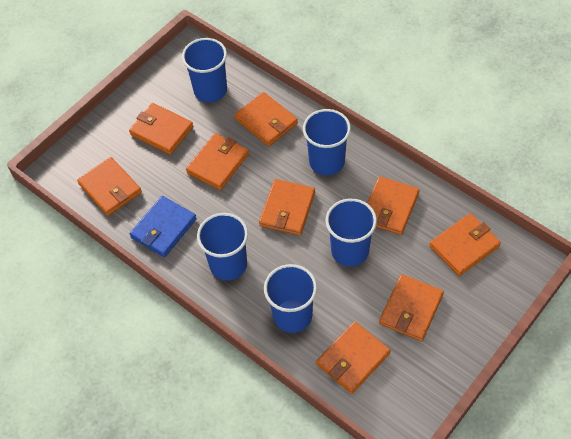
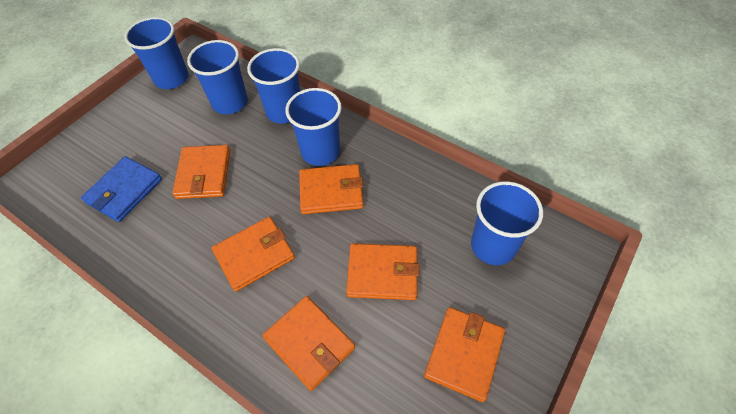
orange wallet: [77,157,142,216] [129,103,193,155] [186,133,249,190] [234,92,298,146] [259,179,315,236] [316,321,390,394] [367,176,420,235] [379,274,444,341] [429,213,501,276] = 9 -> [172,145,230,199] [212,217,295,292] [262,296,355,391] [299,164,364,214] [346,243,419,300] [424,307,505,402] = 6

